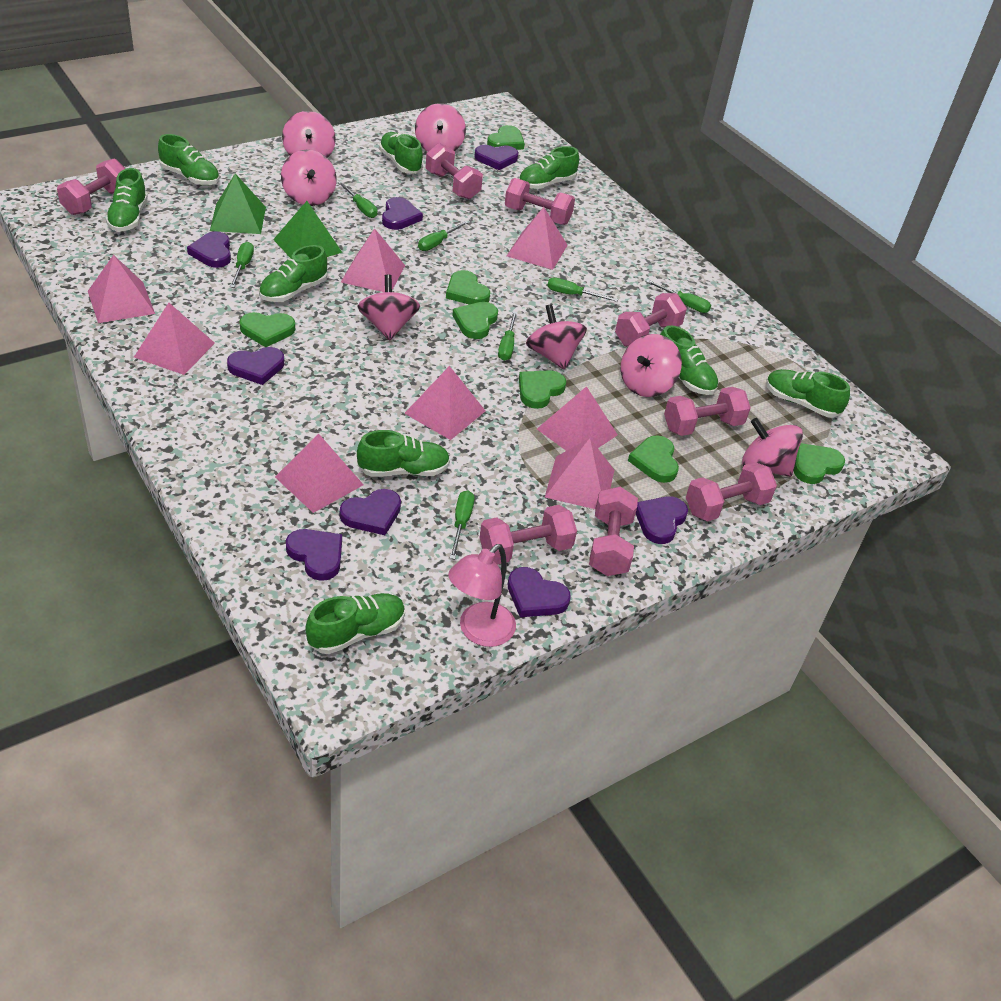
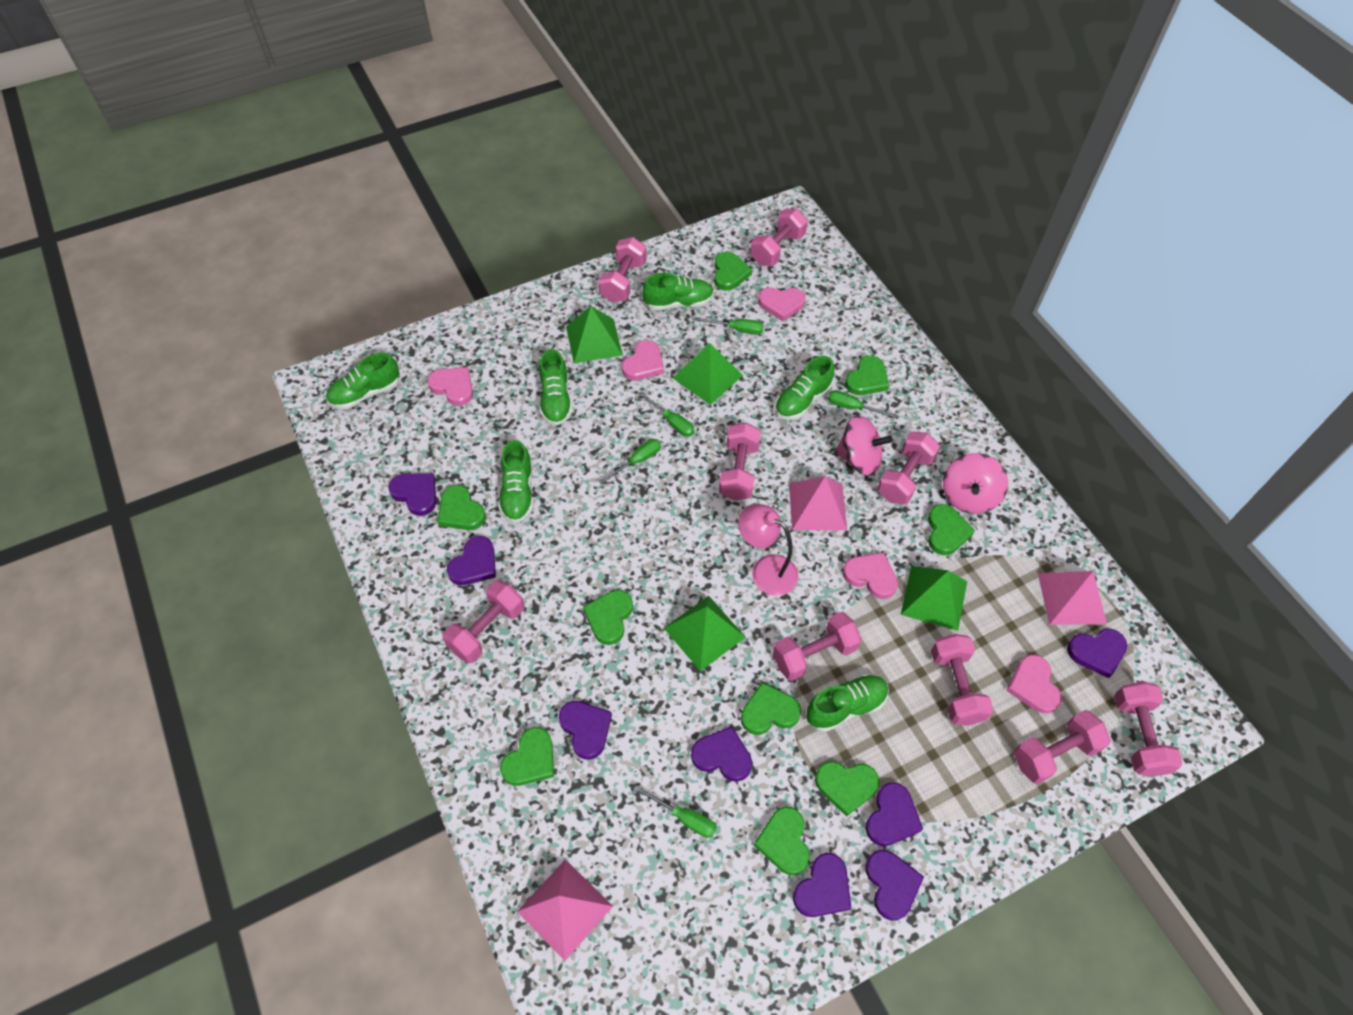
green heart: [239,312,295,347] [446,270,490,305] [452,302,498,339] [487,125,525,150] [519,370,566,409] [628,435,679,483] [793,443,845,484] = 7 -> [437,485,486,530] [500,727,554,786] [583,590,633,645] [714,252,752,291] [741,682,801,735] [754,807,810,875] [815,761,880,817] [845,355,889,395] [928,504,975,555] = 9
green pyramid: [210,174,266,234] [273,201,343,258] = 2 -> [566,306,623,363] [664,596,746,671] [673,343,743,405] [901,566,967,631] = 4
green screwdriver: [230,242,254,288] [338,181,377,218] [418,221,469,251] [450,490,474,560] [498,311,517,361] [547,277,618,302] [646,280,711,313] = 7 -> [599,439,661,484] [633,785,717,838] [638,391,694,437] [695,317,764,334] [828,390,899,419] = 5
green shoe: [106,168,148,232] [158,134,219,185] [259,245,327,302] [305,593,405,654] [357,430,450,477] [379,132,423,174] [519,146,579,189] [660,325,718,395] [766,369,850,418] = 9 -> [326,353,400,409] [498,440,533,523] [539,349,572,426] [642,273,714,310] [775,356,834,420] [806,674,889,732] = 6
pink dumbbell: [57,159,125,215] [426,143,483,199] [479,505,577,565] [505,178,575,225] [589,487,638,576] [615,293,687,347] [664,387,751,436] [686,462,777,522] = 8 -> [443,580,524,663] [598,237,647,302] [719,422,761,501] [750,209,808,266] [773,612,862,681] [877,432,940,505] [931,634,994,726] [1014,710,1111,784] [1114,681,1183,777] = 9
pink heart: none = 0 -> [427,367,473,406] [622,340,664,381] [758,288,806,321] [843,552,898,599] [1006,655,1062,714] = 5
pink pyramid: [88,255,155,323] [134,303,215,375] [275,434,364,513] [341,228,405,292] [404,366,485,440] [507,207,567,270] [537,386,618,451] [545,438,614,509] = 8 -> [517,859,613,961] [789,476,847,530] [1038,571,1107,625] = 3
pink spinning top: [281,150,336,206] [282,111,336,158] [357,274,420,341] [415,103,466,152] [526,304,587,370] [621,334,682,397] [742,418,803,477] = 7 -> [835,416,893,476] [943,453,1008,514] = 2

